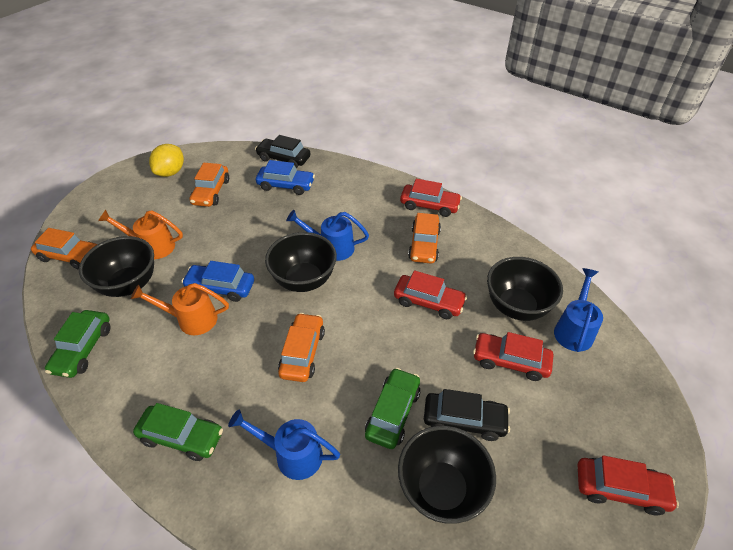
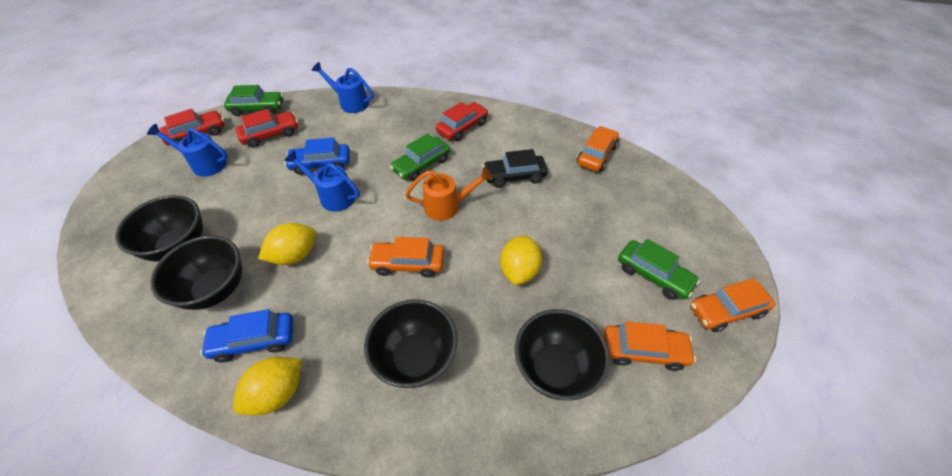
black car: [255,135,310,168] [424,389,510,441] = 2 -> [483,149,548,188] = 1
orange watering can: [98,210,183,259] [131,283,229,335] = 2 -> [405,168,493,221] = 1
red car: [394,270,467,319] [400,179,462,217] [473,332,553,381] [578,455,679,515] = 4 -> [159,109,224,145] [236,109,298,147] [436,102,488,141] = 3
yellow lemon: [149,144,184,177] = 1 -> [233,357,302,415] [258,223,316,265] [500,235,542,285] = 3

